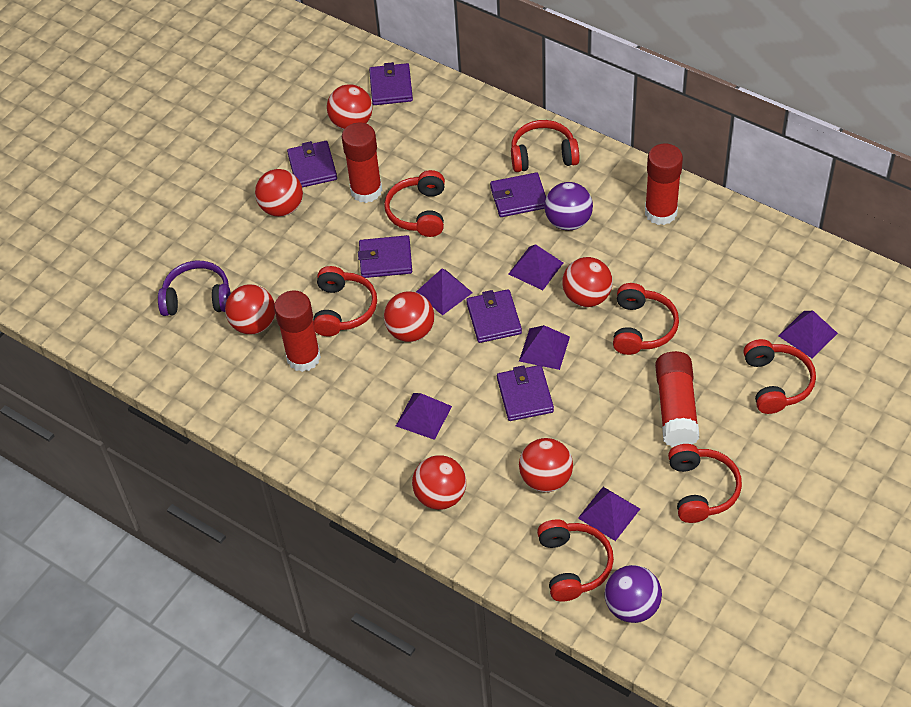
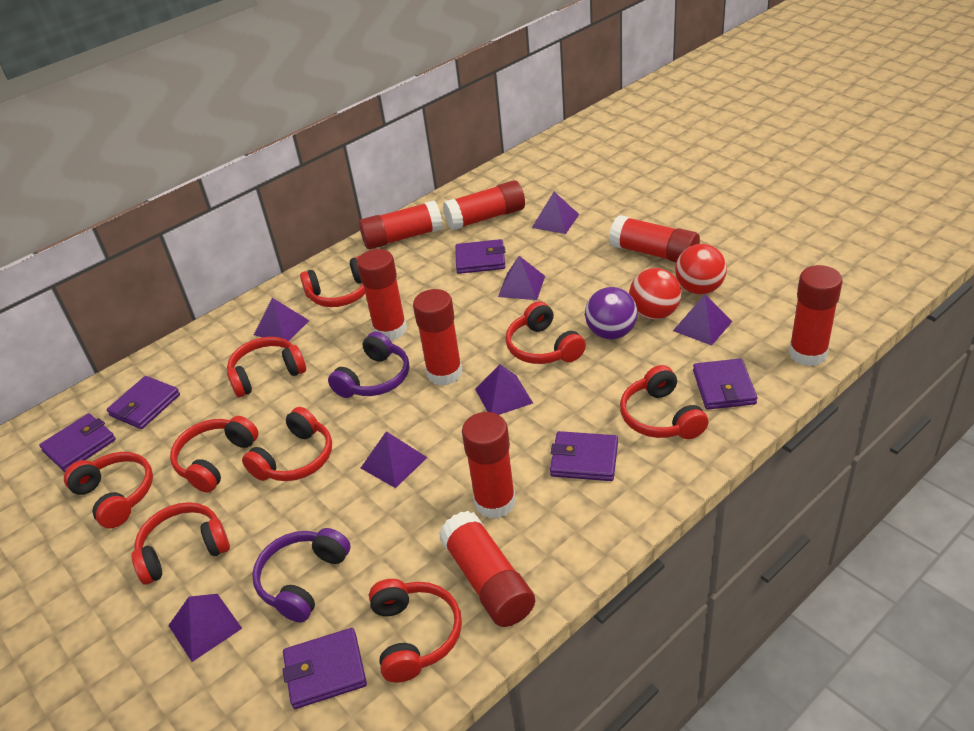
purple ball: [544,182,593,230] [605,565,662,623] = 2 -> [585,287,638,339] = 1
purple headphones: [158,261,231,316] = 1 -> [252,528,351,623] [328,331,409,398] = 2
purple pyramid: [396,393,452,440] [416,269,473,316] [509,244,563,290] [519,325,570,370] [578,487,640,541] [778,311,838,359] = 6 -> [168,594,242,662] [254,298,310,341] [361,431,428,488] [475,364,533,415] [498,256,545,300] [532,192,579,234] [673,294,732,346] = 7
red ball: [225,284,275,334] [255,169,303,217] [327,84,373,130] [384,291,434,342] [412,455,466,510] [519,438,573,492] [562,257,612,307] = 7 -> [629,268,681,320] [675,244,727,294] = 2
red glue stick: [274,290,321,372] [342,123,382,203] [645,143,683,225] [655,351,699,447] = 4 -> [357,249,407,341] [359,200,443,249] [413,289,462,386] [439,511,535,627] [443,180,525,230] [462,412,516,519] [609,215,700,263] [789,265,843,366] = 8
red headphones: [313,266,377,337] [384,170,445,237] [511,120,580,172] [537,519,614,602] [613,283,679,355] [668,444,742,523] [743,339,816,414] = 7 -> [64,452,153,529] [132,502,230,585] [170,416,258,493] [227,337,306,397] [242,407,332,481] [300,256,365,307] [369,579,462,683] [505,301,586,364] [620,365,709,439] = 9

